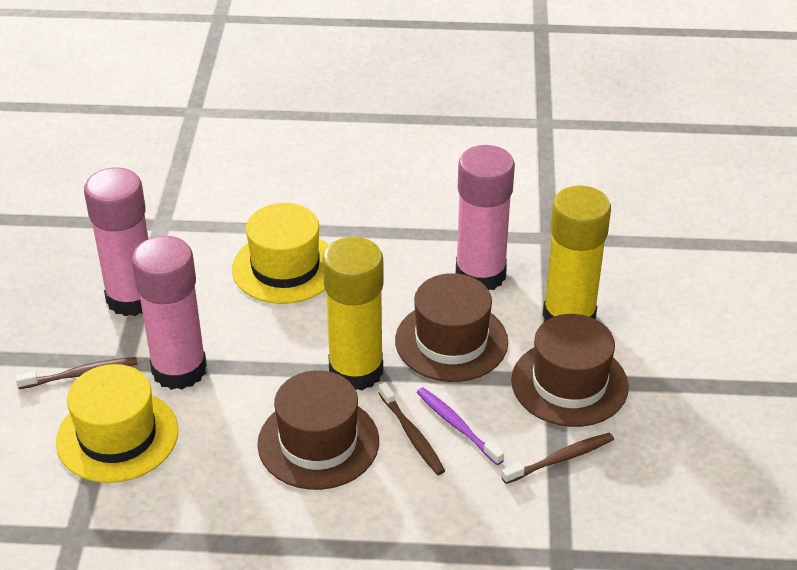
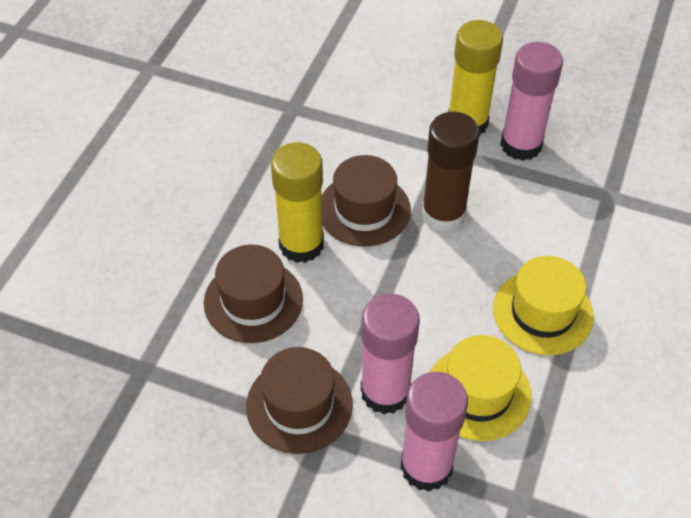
brown glue stick: none = 0 -> [422,112,480,232] = 1
brown toothbrush: [15,357,138,389] [378,382,445,475] [502,433,614,484] = 3 -> none = 0
purple toothbrush: [416,387,504,465] = 1 -> none = 0

